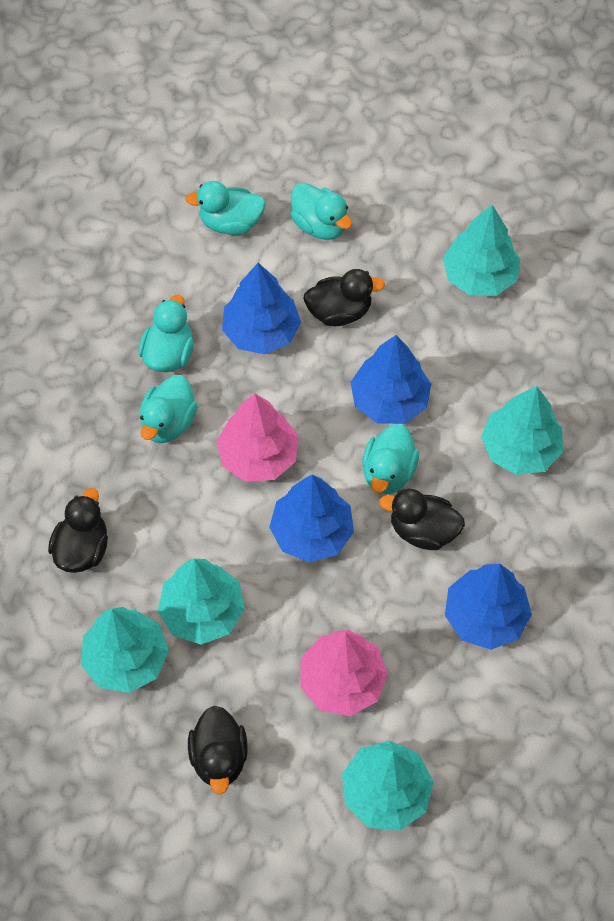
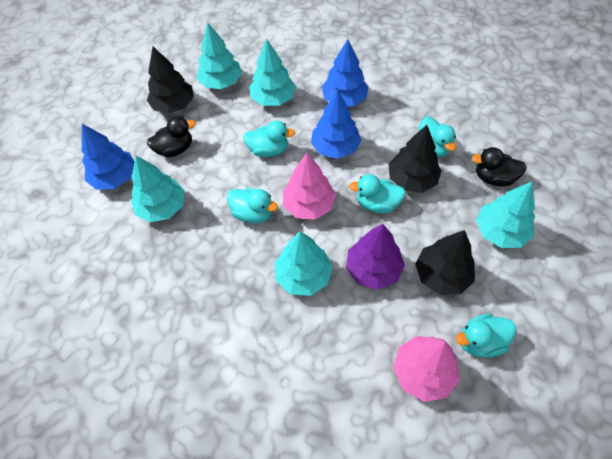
black duck: [48,488,108,573] [188,706,248,795] [303,269,385,326] [379,489,465,550] = 4 -> [147,116,196,157] [472,147,527,187] = 2
black tree: none = 0 -> [147,47,194,113] [389,125,442,193] [415,230,475,295] = 3
blue tree: [222,263,301,354] [269,474,354,562] [350,335,431,424] [445,564,532,650] = 4 -> [82,124,135,190] [311,90,362,159] [322,39,369,106] = 3
purple tree: none = 0 -> [346,224,405,290] = 1

